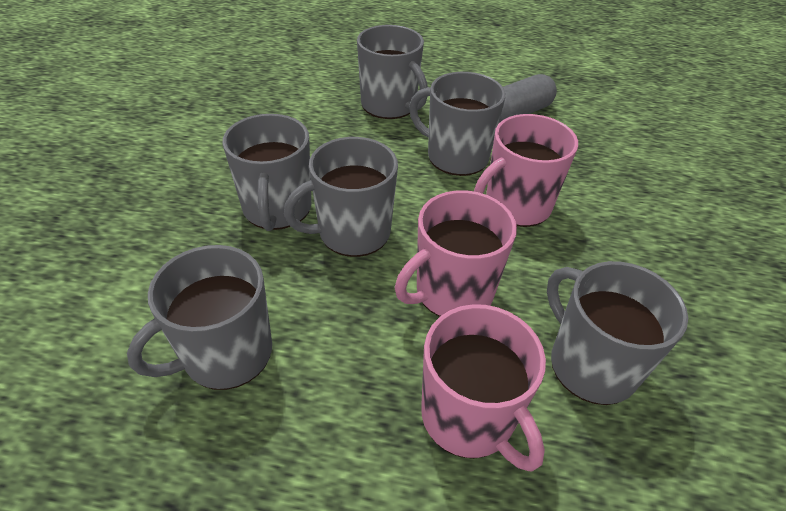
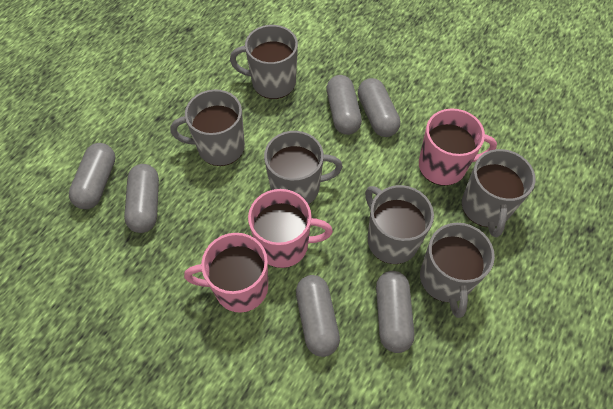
grey capsule: [499,74,557,123] = 1 -> [69,143,115,209] [124,164,159,233] [296,275,340,357] [327,75,362,135] [358,78,400,137] [376,271,414,353] = 6

